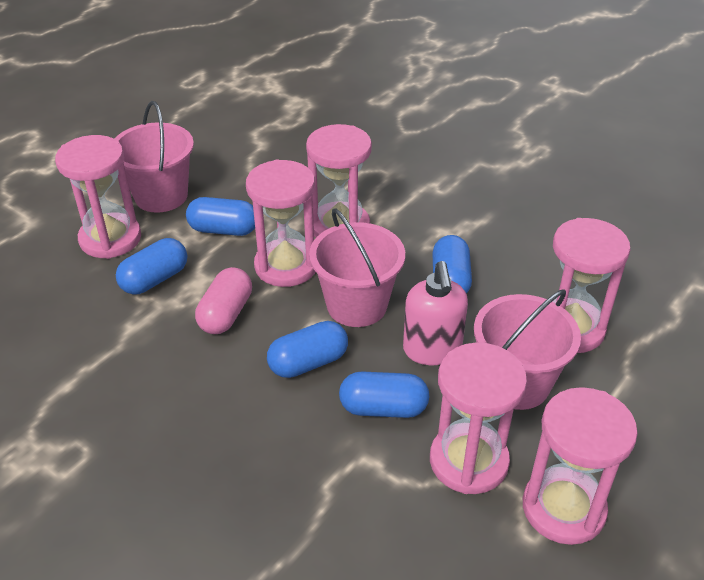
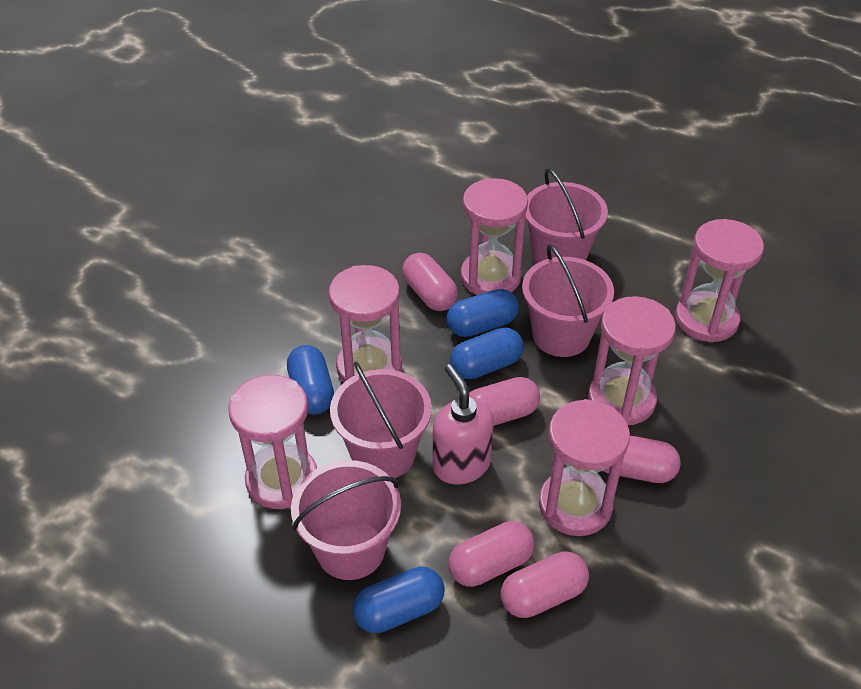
blue capsule: [116,238,187,295] [186,197,255,236] [267,321,348,378] [339,372,429,418] [432,235,472,294] = 5 -> [287,345,334,415] [353,566,444,633] [447,289,519,337] [450,328,524,379] = 4
pink bucket: [114,101,194,213] [309,208,405,327] [474,289,581,410] = 3 -> [291,460,401,580] [330,362,432,478] [522,244,614,357] [525,168,608,264] = 4
pink capsule: [195,267,252,334] = 1 -> [402,253,458,311] [448,521,535,587] [469,377,540,426] [501,551,589,618] [603,435,681,483] = 5

